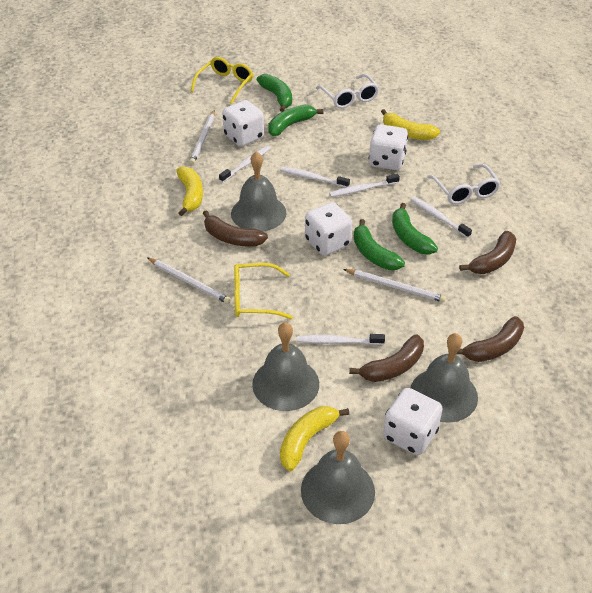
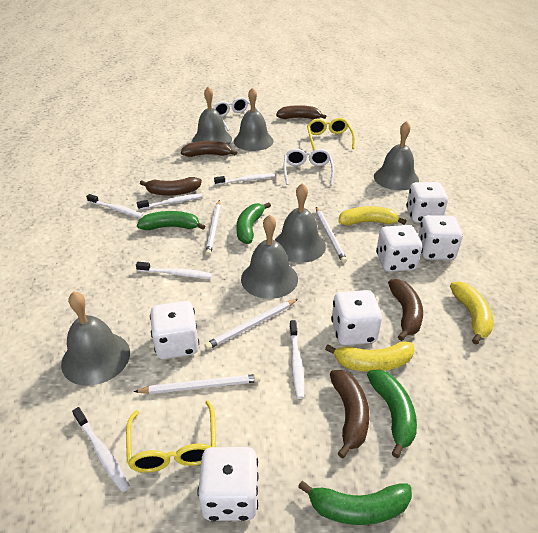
brown banana: [203,210,268,247] [349,335,424,382] [456,316,524,362] [459,231,516,274] = 4 -> [140,177,202,196] [181,141,237,157] [276,105,326,119] [330,370,369,459] [388,279,423,341] = 5
grey bell: [231,151,286,231] [252,322,319,411] [301,431,375,524] [411,333,478,423] = 4 -> [61,291,130,386] [192,87,232,145] [234,87,274,151] [241,215,298,299] [275,183,326,263] [374,121,419,190] = 6
white dice: [222,100,264,147] [305,202,352,256] [369,124,408,170] [383,388,443,455] = 4 -> [150,301,199,359] [197,447,259,521] [331,290,382,345] [376,225,422,272] [406,182,448,223] [418,215,463,260] = 6
white pencil: [147,257,231,304] [189,110,215,165] [343,269,446,303] = 3 -> [133,374,261,394] [204,299,298,350] [205,200,221,256] [316,207,347,263] = 4
white toothbrush: [219,146,271,183] [280,167,350,187] [297,334,385,345] [329,174,400,197] [411,197,472,238] = 5 -> [72,407,130,492] [86,194,143,218] [136,262,212,279] [137,194,203,210] [214,173,275,185] [289,320,305,399] = 6

